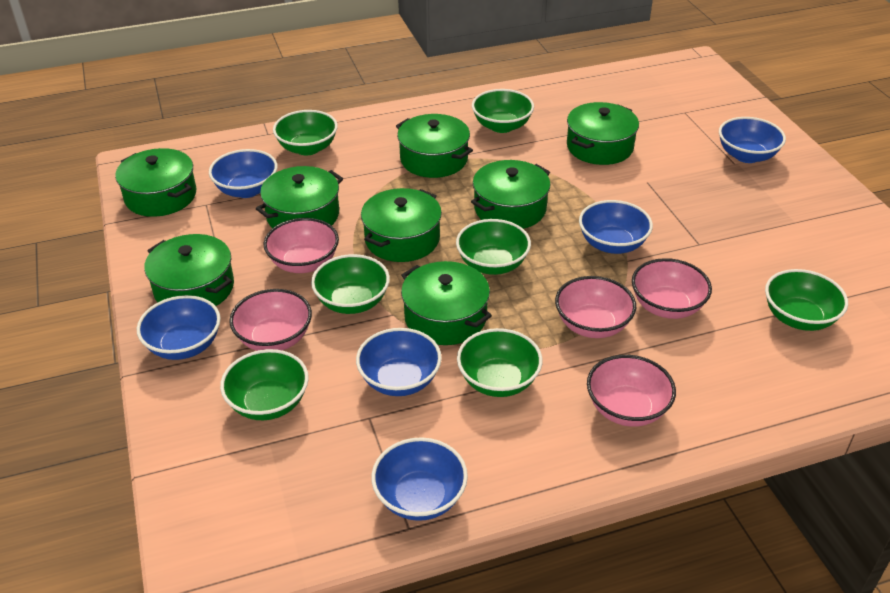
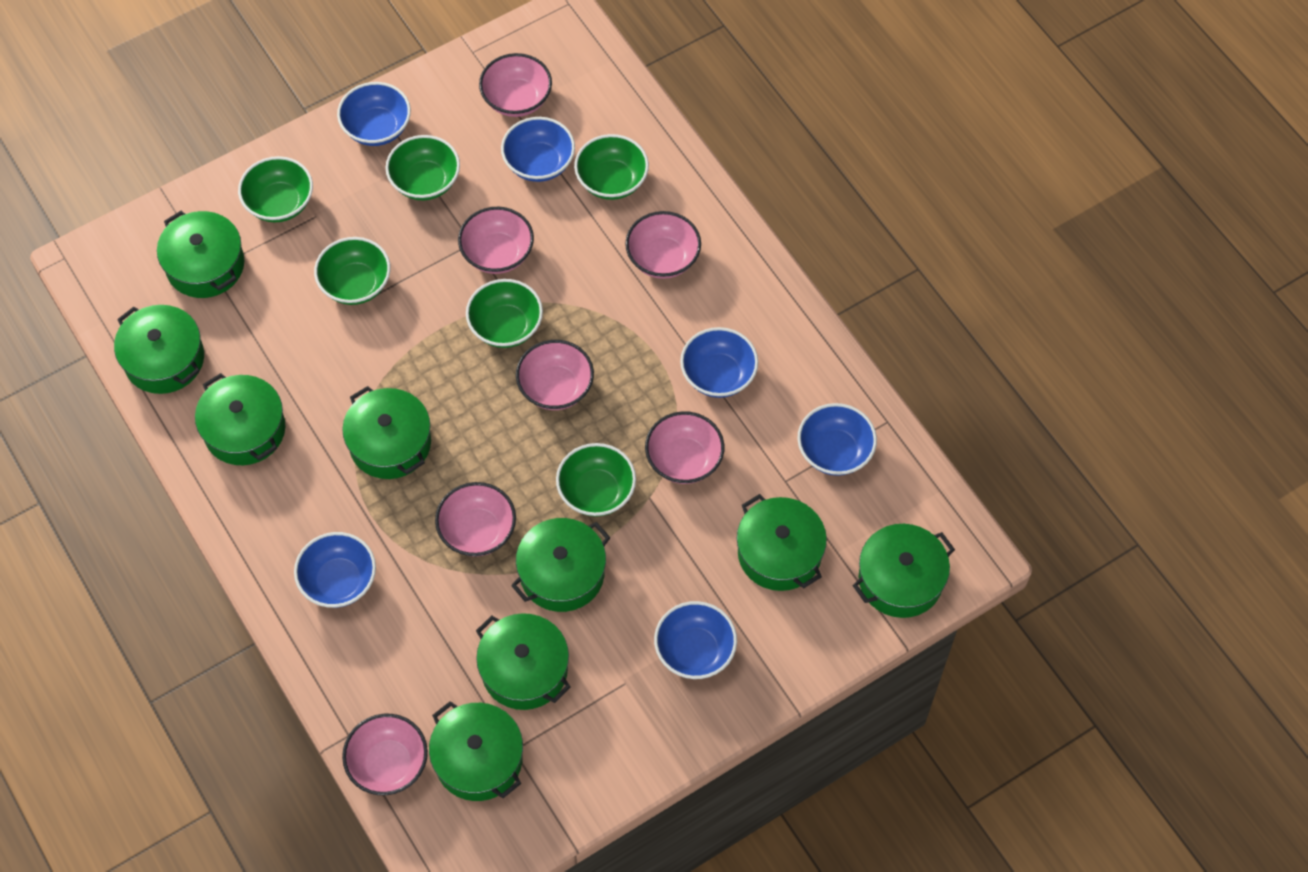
green bowl: [220,349,309,420] [273,110,338,156] [311,254,390,314] [456,219,531,275] [457,328,543,397] [472,89,534,133] [765,269,848,331] = 7 -> [238,156,313,222] [314,237,391,305] [385,135,460,200] [466,279,543,348] [556,443,636,517] [574,134,649,200] = 6
green pot: [115,148,196,217] [144,234,234,306] [256,166,343,228] [361,188,442,262] [396,114,473,178] [401,261,492,345] [471,160,551,229] [567,102,639,165] = 8 -> [114,305,204,394] [157,211,245,298] [195,373,286,465] [342,386,431,479] [429,701,523,801] [476,613,571,710] [511,518,611,612] [737,494,827,591] [852,524,955,618] = 9
pink bowl: [229,289,312,351] [264,218,339,273] [555,276,636,338] [587,355,676,427] [632,258,712,319] = 5 -> [342,714,428,795] [435,482,516,557] [458,207,534,274] [479,53,552,117] [516,340,594,410] [625,211,701,279] [645,411,724,484] = 7

